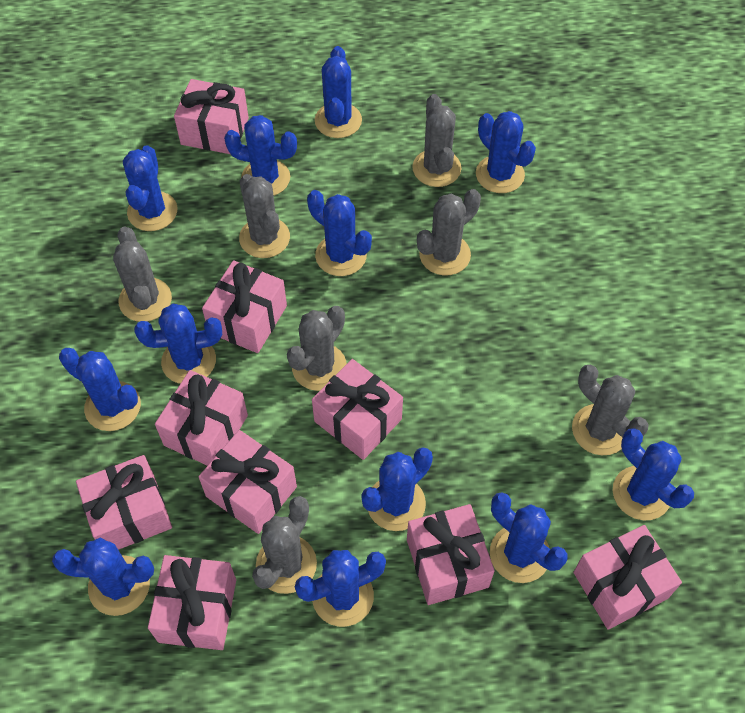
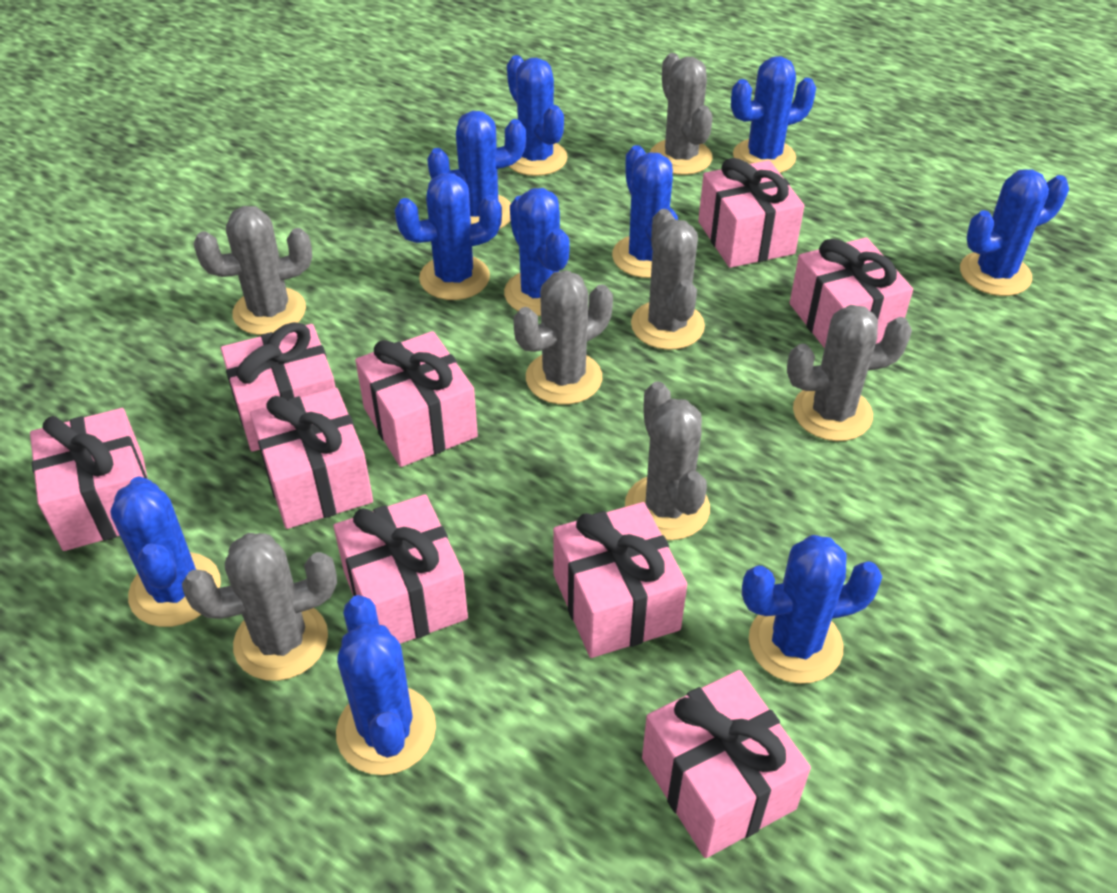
blue cactus: [52,538,154,616] [59,348,141,431] [123,145,177,231] [134,304,222,384] [224,115,297,196] [295,550,386,627] [307,190,372,276] [315,46,362,138] [361,447,433,531] [476,111,536,193] [490,492,568,583] [612,428,694,520] = 12 -> [110,476,221,627] [336,595,436,775] [395,173,502,300] [427,111,526,229] [504,188,570,316] [507,55,568,176] [612,145,678,278] [731,56,816,173] [742,535,882,684] [960,169,1069,296] = 10

